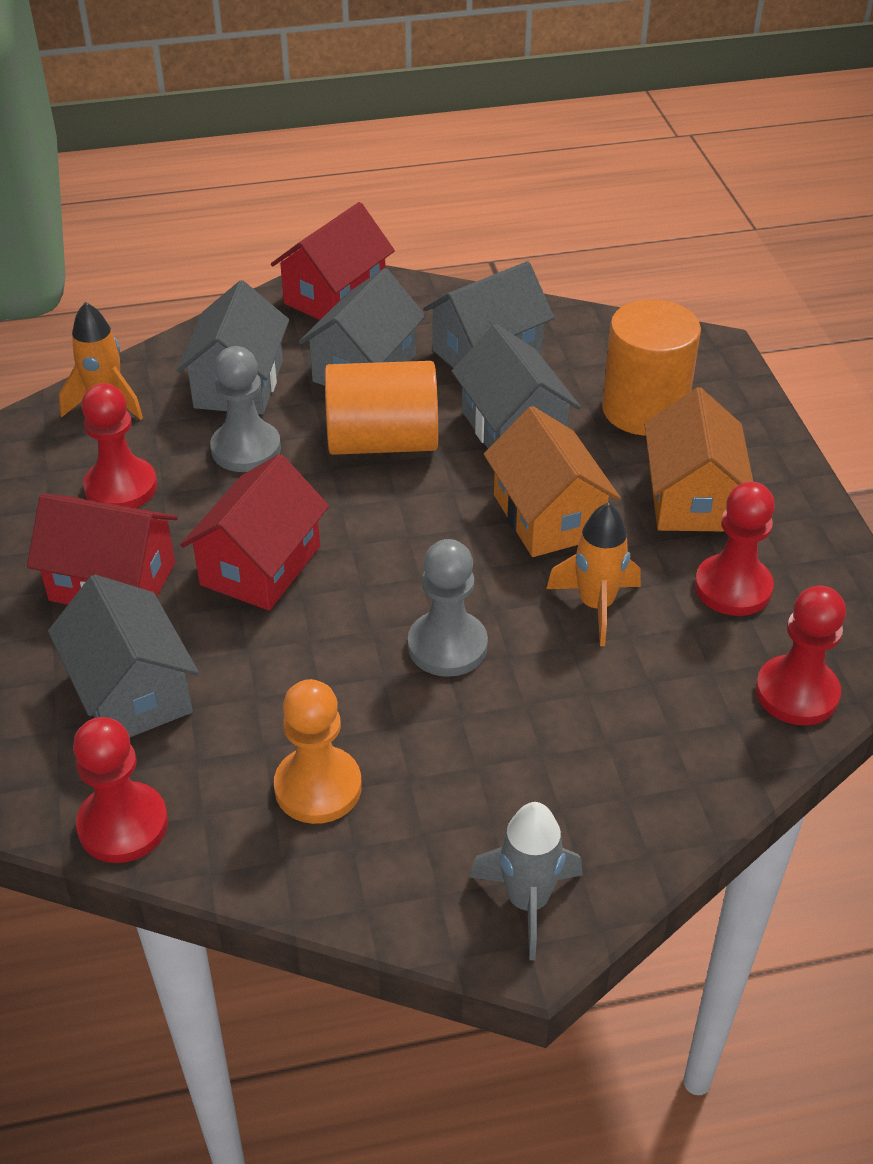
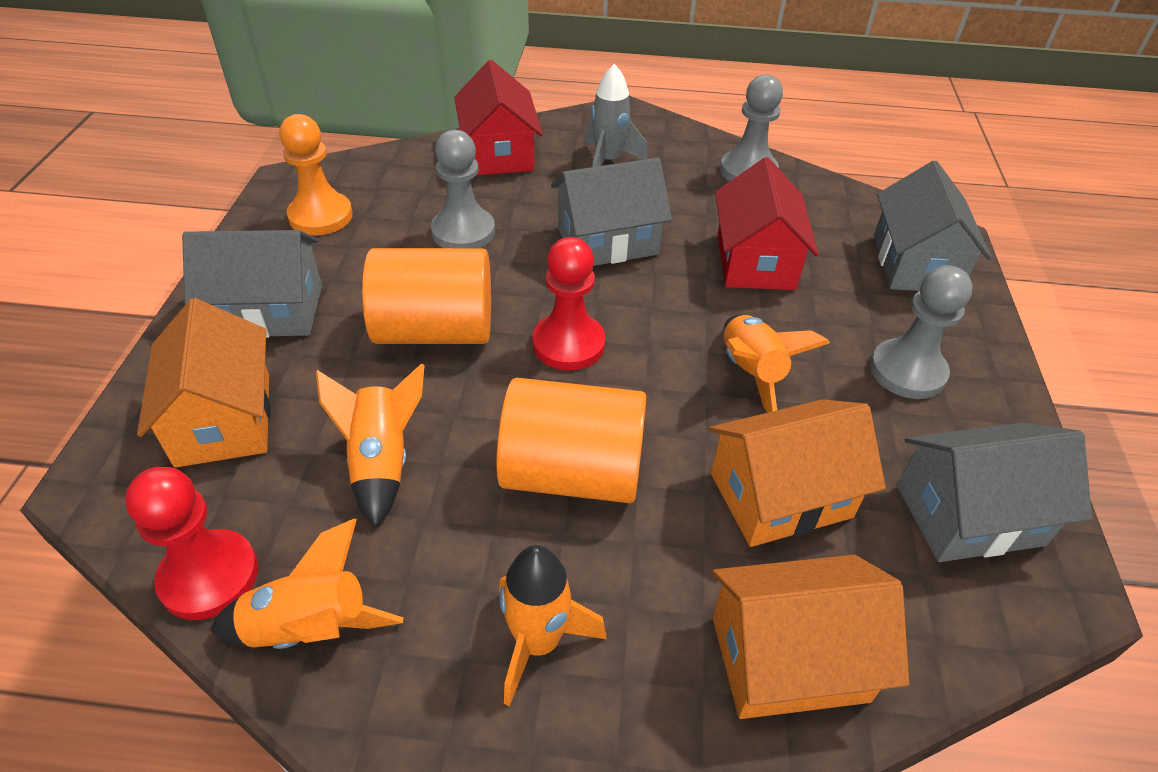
grey house: [48,574,199,737] [177,280,289,415] [299,268,426,386] [423,261,554,368] [451,324,581,449] = 5 -> [182,230,322,338] [551,158,672,266] [874,160,992,291] [897,422,1092,562] = 4
grey pawn: [210,346,281,472] [408,539,488,677] = 2 -> [431,130,495,248] [720,74,783,182] [870,265,973,399] = 3
orange house: [484,406,621,557] [644,387,753,532] = 2 -> [137,298,271,468] [709,399,886,547] [712,555,909,719] = 3
orange rocket: [59,302,143,420] [546,503,641,646] = 2 -> [210,519,403,649] [316,364,425,528] [499,545,607,706] [723,315,830,413] = 4
red house: [27,494,178,605] [180,454,329,611] [271,202,395,320] = 3 -> [454,60,543,176] [715,157,819,290] = 2
red pawn: [73,717,168,863] [81,383,157,508] [695,482,775,616] [755,585,846,725] = 4 -> [125,467,258,620] [532,237,605,370] = 2

